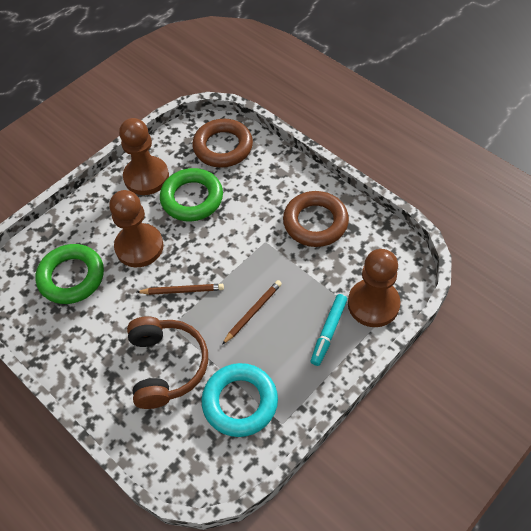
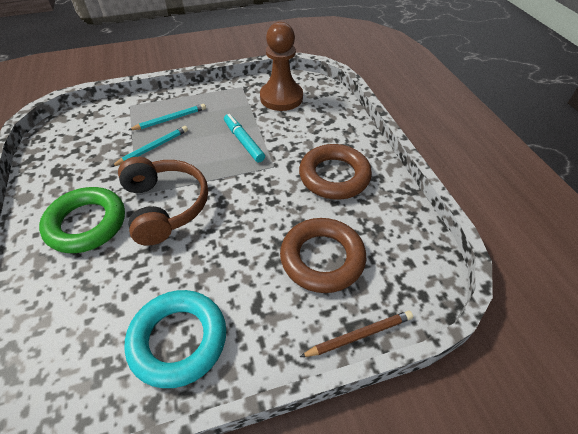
brown pawn: [109,190,164,267] [119,118,169,195] [348,249,401,327] = 3 -> [260,22,303,111] = 1
brown pencil: [137,284,224,295] [222,280,282,345] = 2 -> [300,310,413,357] = 1
green ring: [35,244,104,304] [160,168,223,222] = 2 -> [39,187,125,253] = 1
turquoise pencil: none = 0 -> [111,126,188,167] [129,104,206,130] = 2

